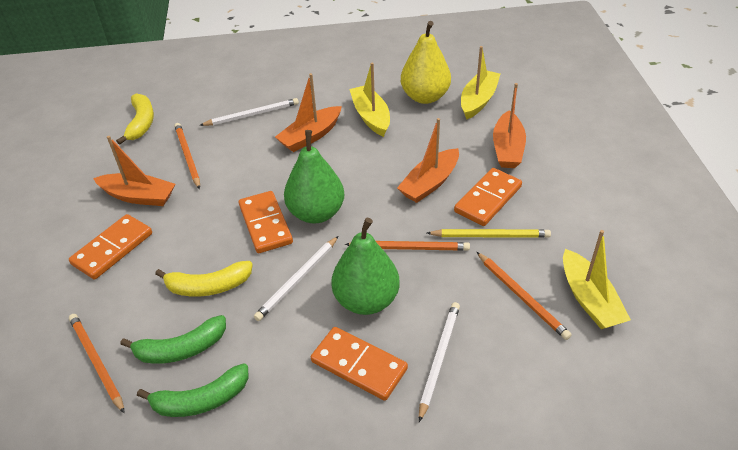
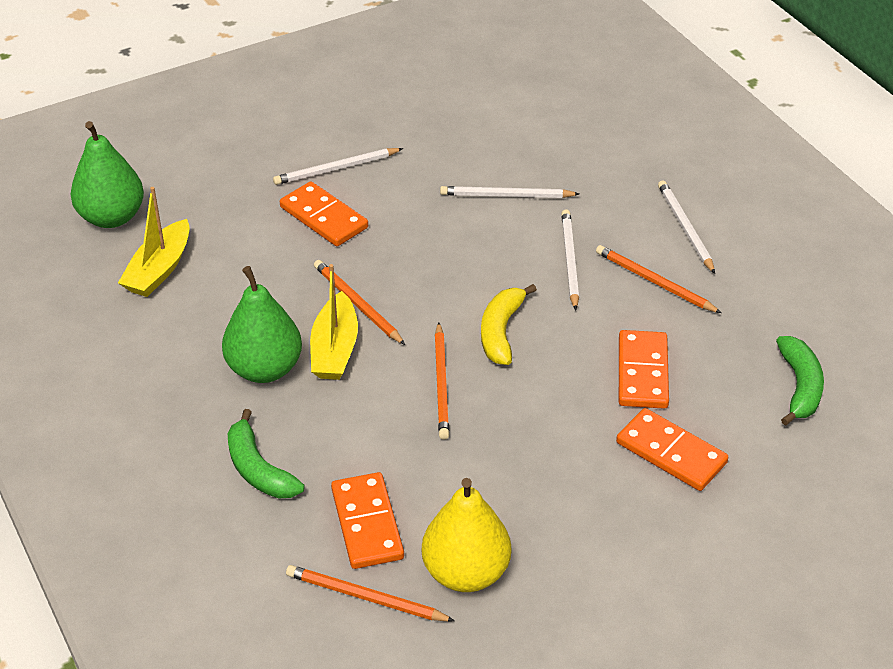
orange boat: [93,136,175,206] [275,73,342,152] [397,118,459,203] [493,83,526,168] = 4 -> none = 0
white pencil: [199,98,299,126] [254,236,338,321] [419,302,460,422] = 3 -> [273,148,403,185] [440,186,579,198] [561,209,579,310] [658,180,715,274] = 4
yellow banana: [116,93,154,145] [155,261,253,297] = 2 -> [481,284,537,365] = 1
yellow boat: [349,62,390,137] [461,46,500,120] [563,230,631,329] = 3 -> [118,187,190,297] [310,264,358,380] = 2
yellow pencil: [427,229,551,238] = 1 -> none = 0

